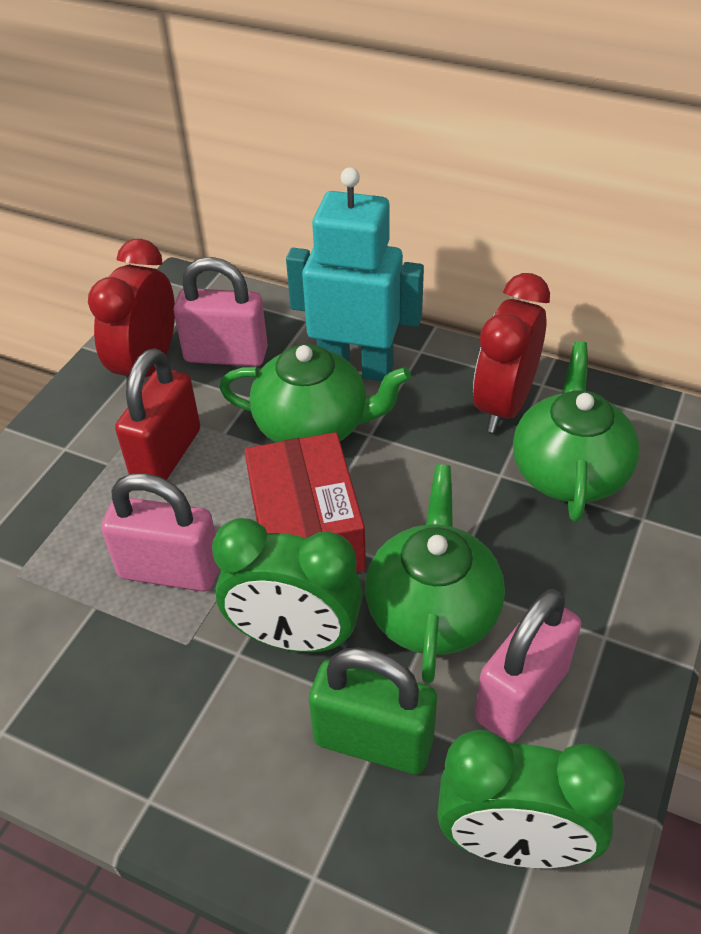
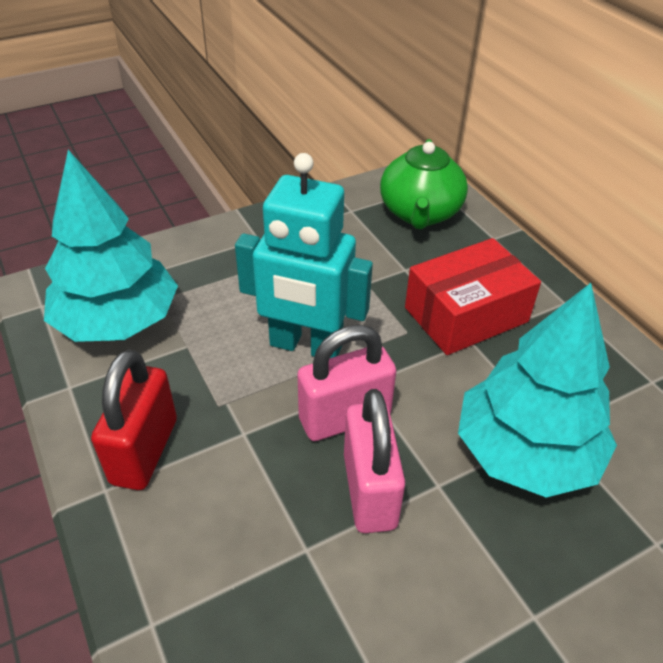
green clock: [212,518,363,652] [437,730,625,868] = 2 -> none = 0
green padlock: [309,647,437,774] = 1 -> none = 0
green teapot: [219,344,411,443] [365,464,505,683] [513,341,639,522] = 3 -> [380,139,468,229] = 1
pink padlock: [101,473,219,592] [174,257,268,366] [475,589,581,743] = 3 -> [297,325,396,441] [344,389,405,533] = 2
red clock: [88,239,175,388] [473,273,550,433] = 2 -> none = 0
turquoise tree: none = 0 -> [44,150,178,342] [458,283,617,497] = 2

